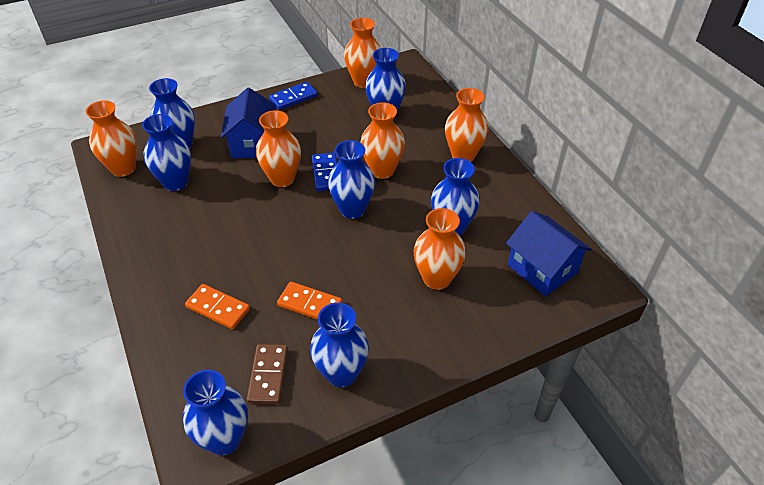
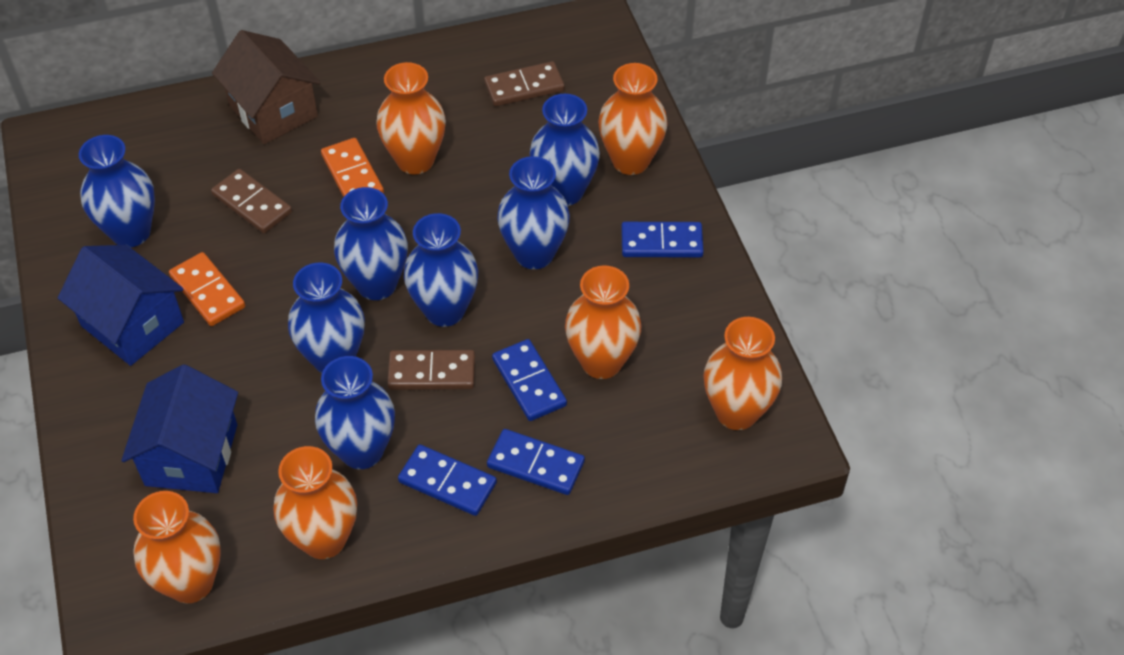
blue domino: [269,82,318,110] [311,153,337,191] = 2 -> [398,445,497,516] [487,429,585,495] [492,339,567,421] [621,222,704,258] = 4
brown domino: [247,344,288,404] = 1 -> [211,169,292,234] [387,350,475,390] [484,61,565,106] = 3
brown house: none = 0 -> [212,30,321,144] = 1

